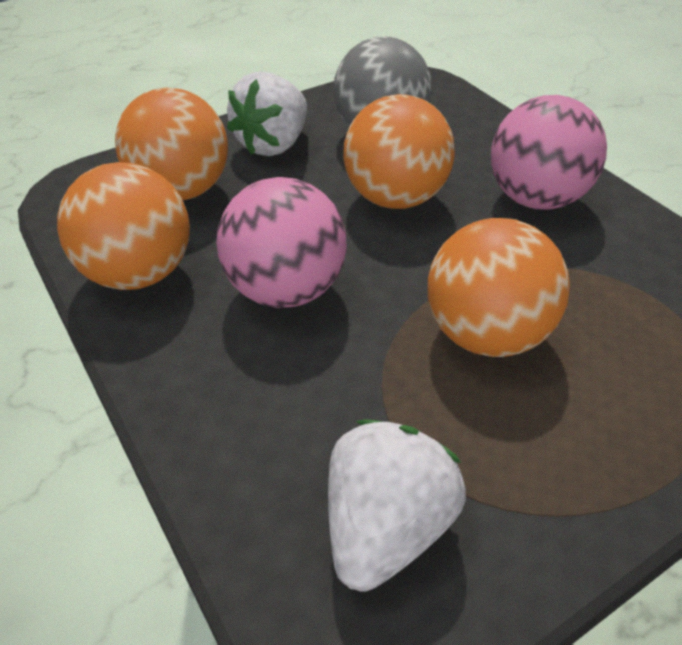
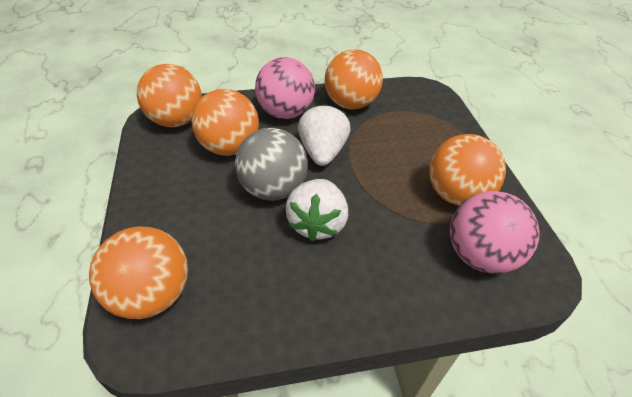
orange ball: [57,162,190,290] [115,88,228,200] [344,94,455,209] [428,218,570,357] = 4 -> [89,226,188,319] [137,64,202,127] [192,89,259,156] [325,49,383,110] [429,134,506,206] = 5

